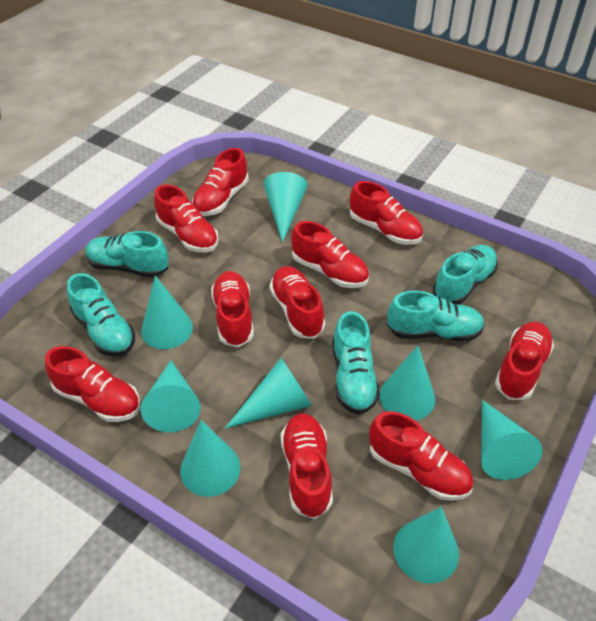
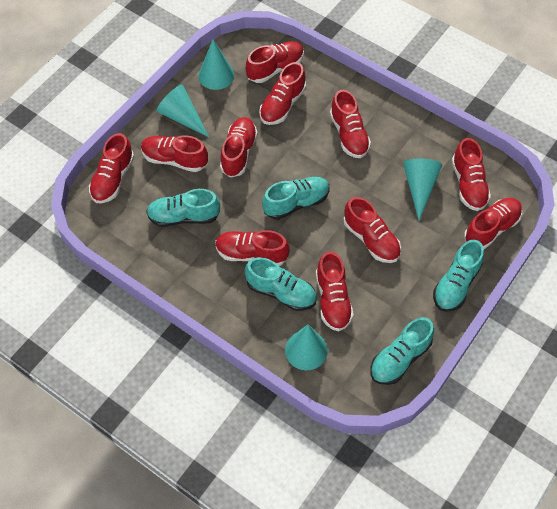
red shoe: [45,346,140,422] [154,185,219,253] [192,148,249,216] [211,271,254,347] [269,266,325,339] [281,413,333,519] [291,221,369,288] [350,181,423,245] [369,411,473,501] [495,322,554,400] = 10 -> [89,133,134,203] [141,135,208,172] [215,230,289,266] [220,117,258,178] [246,41,304,83] [259,62,306,125] [316,251,354,331] [330,90,371,158] [344,197,401,263] [452,138,491,211] [464,198,522,249] = 11
turquoise cone: [141,276,193,349] [141,360,201,432] [180,420,241,497] [225,358,312,429] [264,172,308,243] [380,346,435,421] [393,507,459,584] [481,400,543,480] = 8 -> [156,85,209,137] [198,39,234,90] [285,324,328,370] [403,158,442,220] = 4

